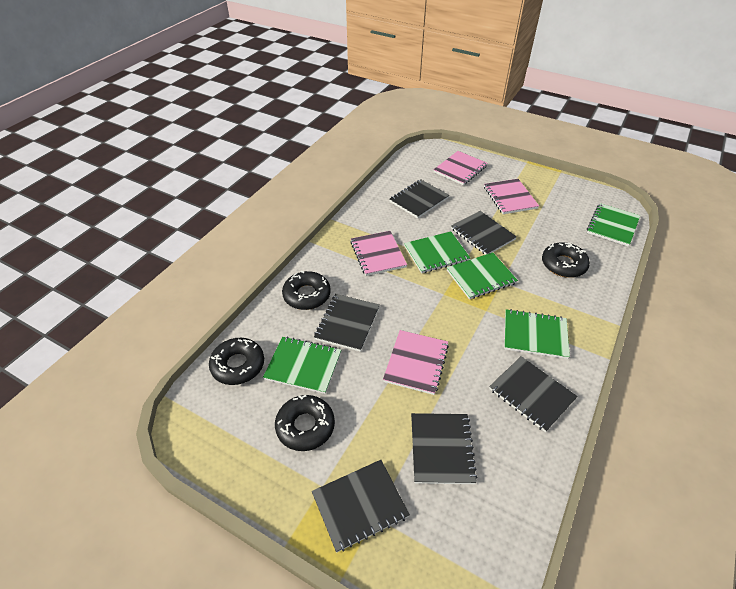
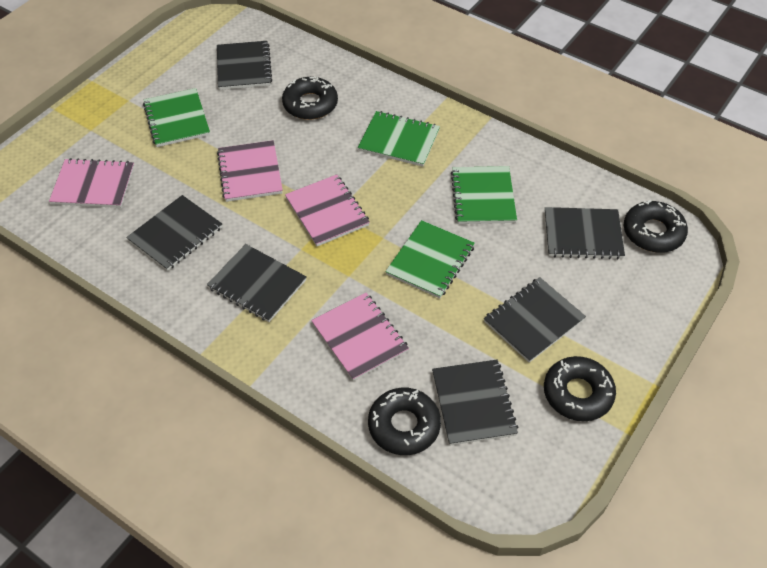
green notebook: [263,336,341,394] [404,232,470,273] [447,253,518,299] [504,309,570,359] [587,203,640,246] = 5 -> [143,88,210,147] [358,111,440,167] [385,220,475,298] [451,166,517,224] = 4

